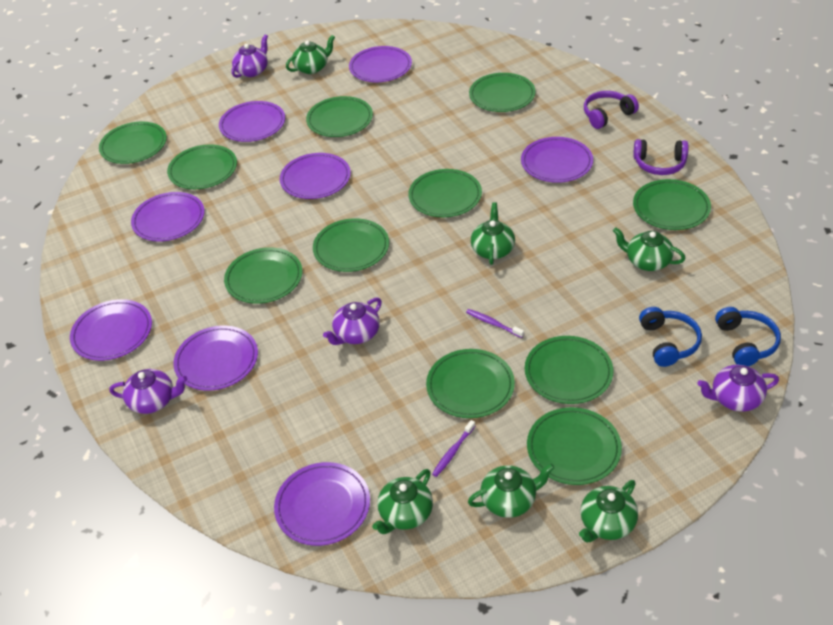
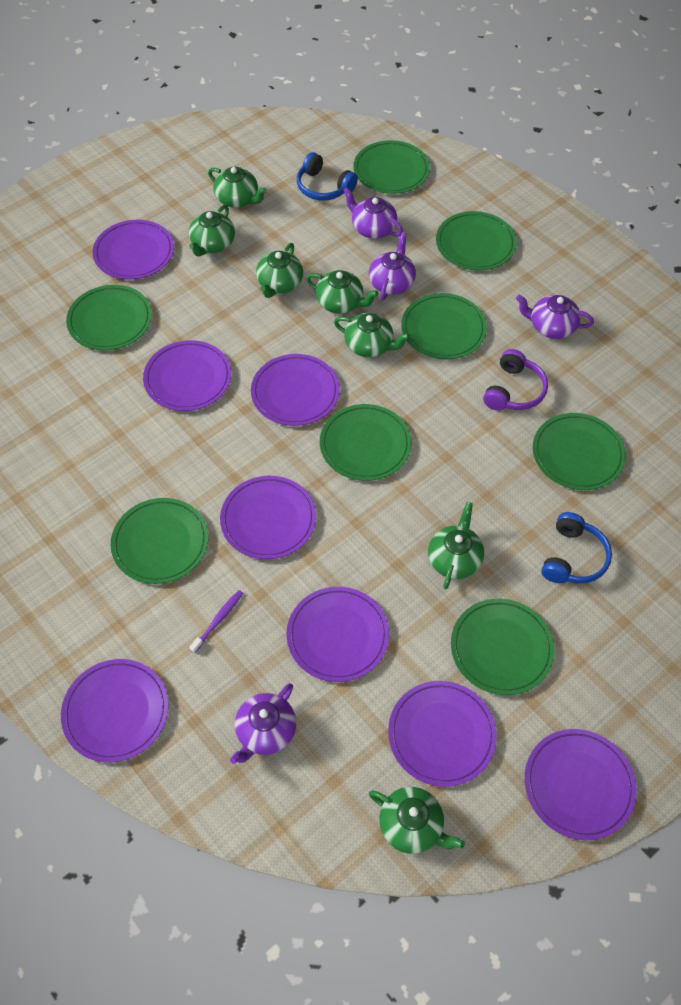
green plate: [99,122,167,164] [167,144,237,189] [224,247,302,304] [306,96,373,137] [313,218,389,272] [408,169,482,217] [426,349,515,418] [469,73,536,112] [525,336,613,404] [527,407,622,485] [633,179,711,230] = 11 -> [66,285,152,350] [111,498,208,584] [320,404,411,481] [353,140,430,194] [401,293,487,359] [436,211,517,271] [451,599,555,695] [533,413,626,490] = 8
green teapot: [286,35,335,74] [372,469,433,534] [468,463,554,518] [471,202,515,265] [579,480,638,542] [613,227,686,271] = 6 -> [189,205,235,256] [208,167,267,208] [256,243,303,298] [306,270,379,314] [334,313,410,357] [369,787,465,854] [428,502,484,589] = 7
purple headphones: [584,91,639,129] [634,139,688,175] = 2 -> [483,349,548,411] = 1
purple toothbrush: [432,420,475,477] [466,309,524,338] = 2 -> [189,590,243,653] = 1

